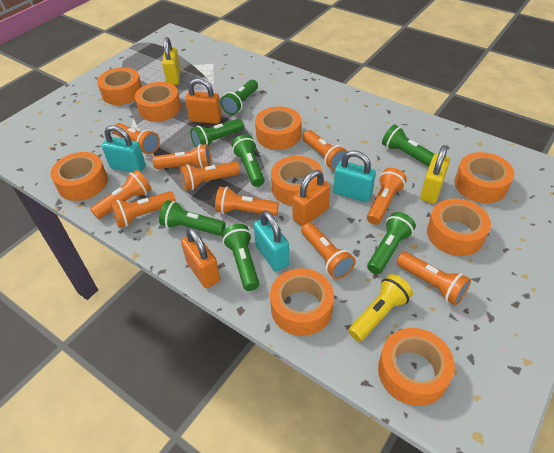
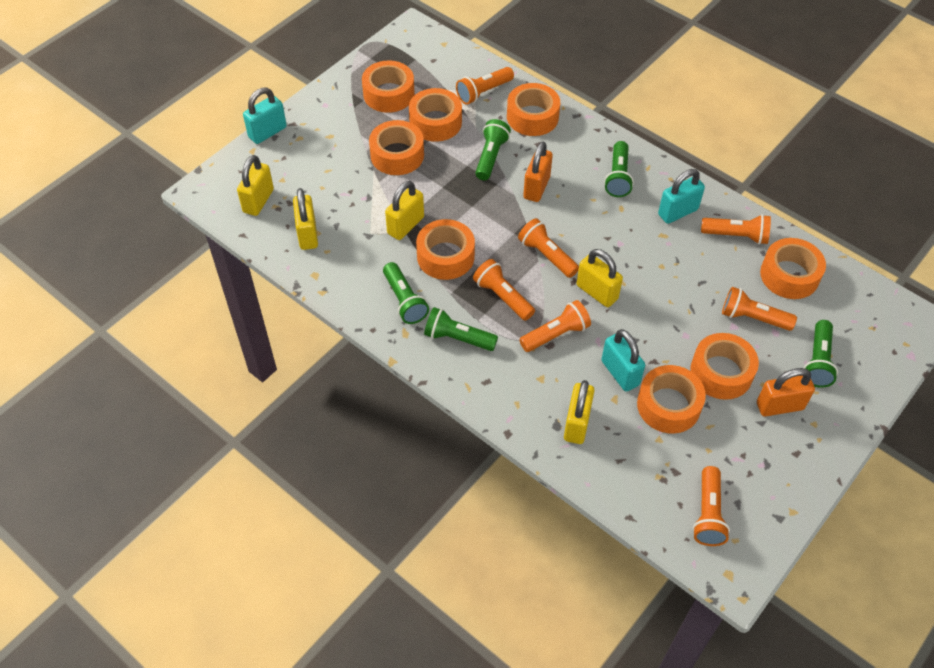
green flashlight: [159,200,225,236] [190,118,244,147] [220,80,258,115] [222,224,259,291] [232,134,265,187] [367,212,416,275] [382,124,435,167] = 7 -> [383,262,429,324] [424,307,498,351] [475,119,511,180] [604,141,634,197] [804,320,838,388] = 5
orange flashlight: [90,170,151,219] [110,191,176,228] [113,123,160,154] [153,144,211,169] [180,161,240,191] [215,187,279,216] [301,222,355,279] [302,130,348,171] [367,168,407,225] [397,252,471,305] = 10 -> [456,67,514,105] [473,259,535,321] [518,218,579,278] [519,300,591,352] [693,466,730,546] [701,214,771,245] [722,287,797,331] = 7
orange padlock: [181,227,220,288] [185,78,222,124] [292,170,330,227] = 3 -> [523,141,553,202] [757,368,815,417] = 2
orange tape: [50,152,108,201] [97,67,142,105] [135,82,181,122] [255,106,301,150] [270,268,334,336] [271,156,323,206] [378,328,455,406] [427,199,491,256] [455,152,514,203] = 9 -> [362,60,415,113] [369,120,424,175] [409,88,462,142] [416,219,475,280] [507,83,560,136] [637,365,706,433] [690,333,759,400] [760,238,826,299] = 8
yellow flashlight: [348,274,413,342] = 1 -> none = 0
yellow padlock: [162,37,181,85] [420,145,450,204] = 2 -> [237,155,274,216] [293,188,318,250] [385,181,424,240] [564,380,595,444] [577,249,623,307] = 5

